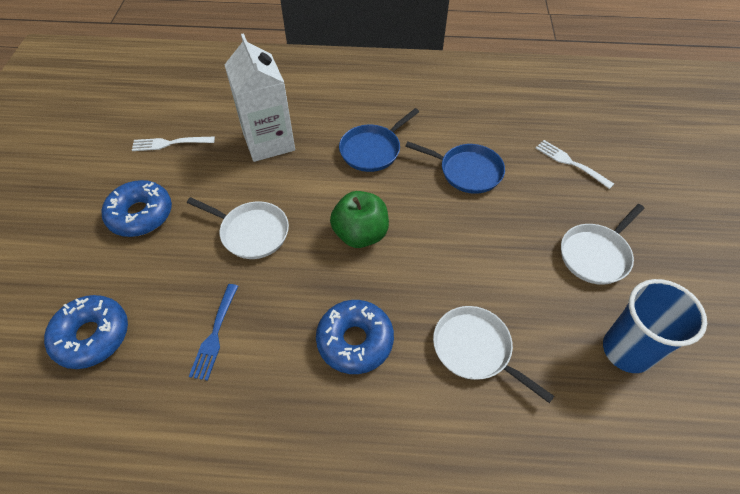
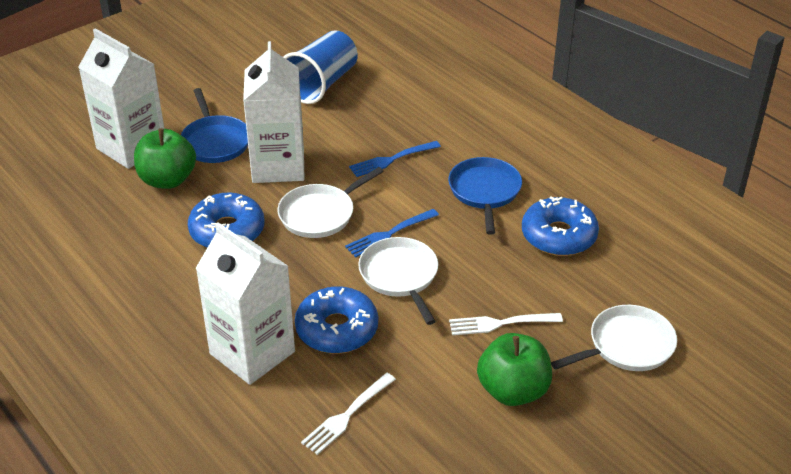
blue fork: [189,284,238,381] = 1 -> [345,209,439,258] [349,141,441,177] = 2
green apple: [330,191,389,248] = 1 -> [134,128,196,189] [477,333,552,406] = 2
white carton: [225,33,295,162] = 1 -> [78,28,165,169] [196,222,295,385] [243,41,305,183] = 3

